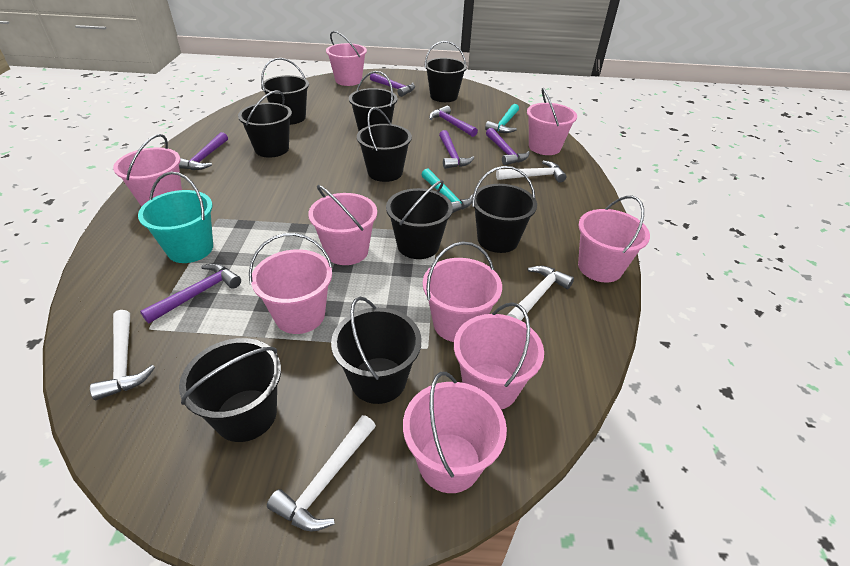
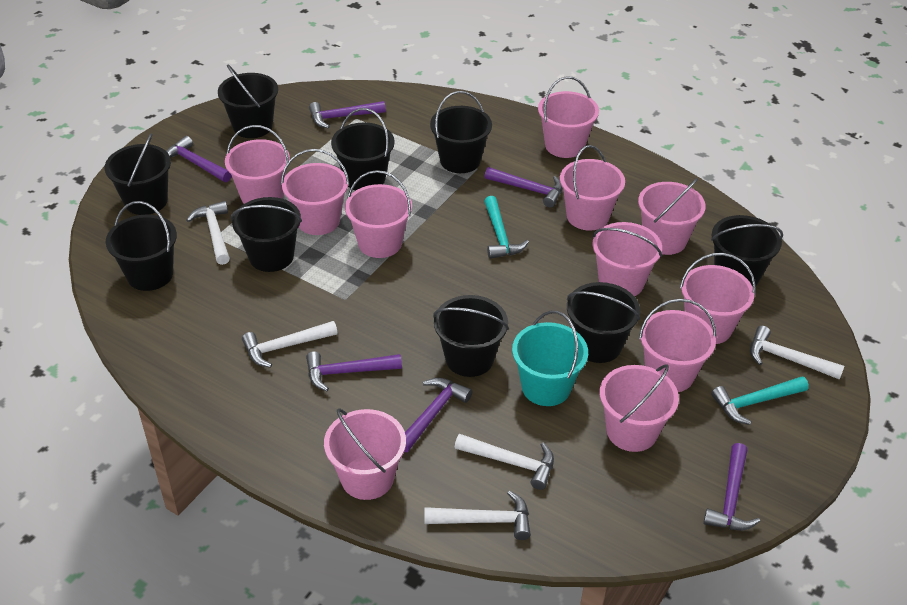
pink bucket: [113,134,182,207] [249,233,333,334] [308,185,377,265] [326,31,367,86] [403,372,507,493] [423,242,502,342] [454,302,544,410] [527,88,577,155] [578,196,650,283] = 9 -> [225,125,290,204] [281,149,349,235] [324,408,406,500] [345,170,412,258] [538,76,599,158] [560,145,625,231] [593,222,662,296] [600,364,679,452] [638,178,706,255] [639,299,716,392] [680,253,756,344] = 11
white hammer: [90,310,155,400] [267,415,376,532] [496,160,567,183] [507,266,574,321] = 4 -> [186,201,230,265] [242,321,338,368] [424,490,531,540] [455,434,554,490] [750,326,845,380] = 5

